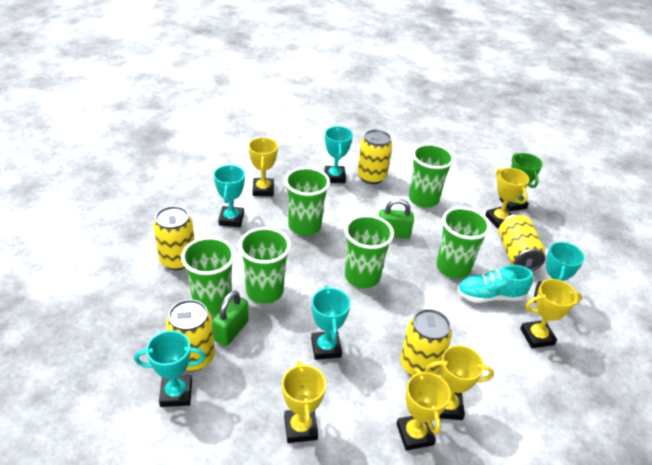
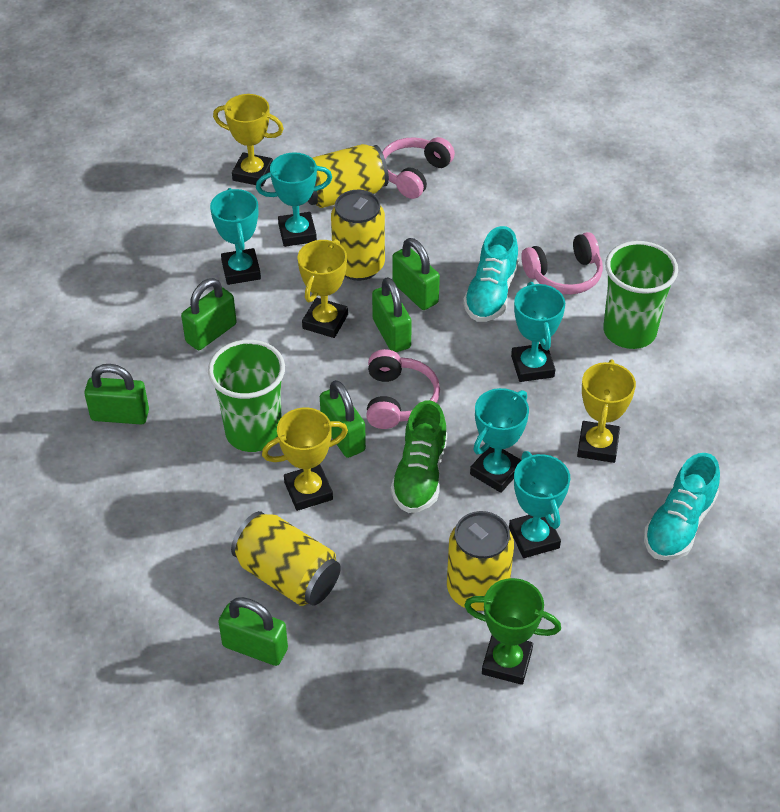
green cup: [181,237,235,315] [238,227,291,304] [285,167,330,235] [345,215,394,288] [409,144,454,208] [436,207,491,278] = 6 -> [208,340,285,452] [603,241,678,349] = 2
green padlock: [212,291,249,346] [379,199,414,239] = 2 -> [84,364,149,424] [181,278,237,350] [218,597,288,666] [320,380,366,458] [372,277,412,352] [392,238,440,310] = 6
green shoe: none = 0 -> [391,400,447,513] = 1
pink headphones: none = 0 -> [366,349,440,429] [382,137,455,199] [521,232,603,294] = 3
turquoise shoe: [457,265,533,303] = 1 -> [463,226,519,322] [644,453,720,561] = 2
yellow can: [153,206,195,270] [166,300,215,371] [357,130,392,184] [400,309,452,376] [498,214,545,271] = 5 -> [231,511,341,606] [308,144,389,208] [331,190,385,281] [447,511,514,611] = 4
yellow trophy: [248,138,278,196] [282,361,326,443] [397,368,451,450] [425,345,494,420] [485,168,529,228] [520,279,582,348] = 6 -> [213,94,284,186] [262,408,348,511] [298,239,348,338] [577,359,636,463] = 4

